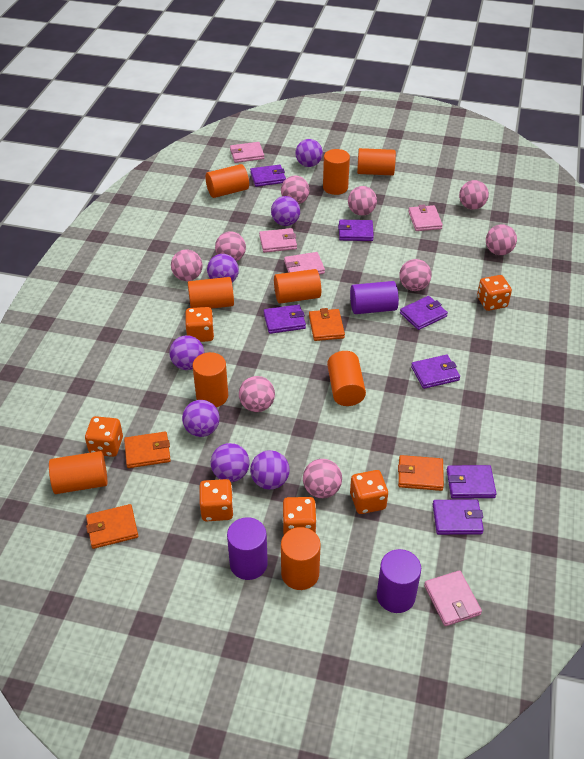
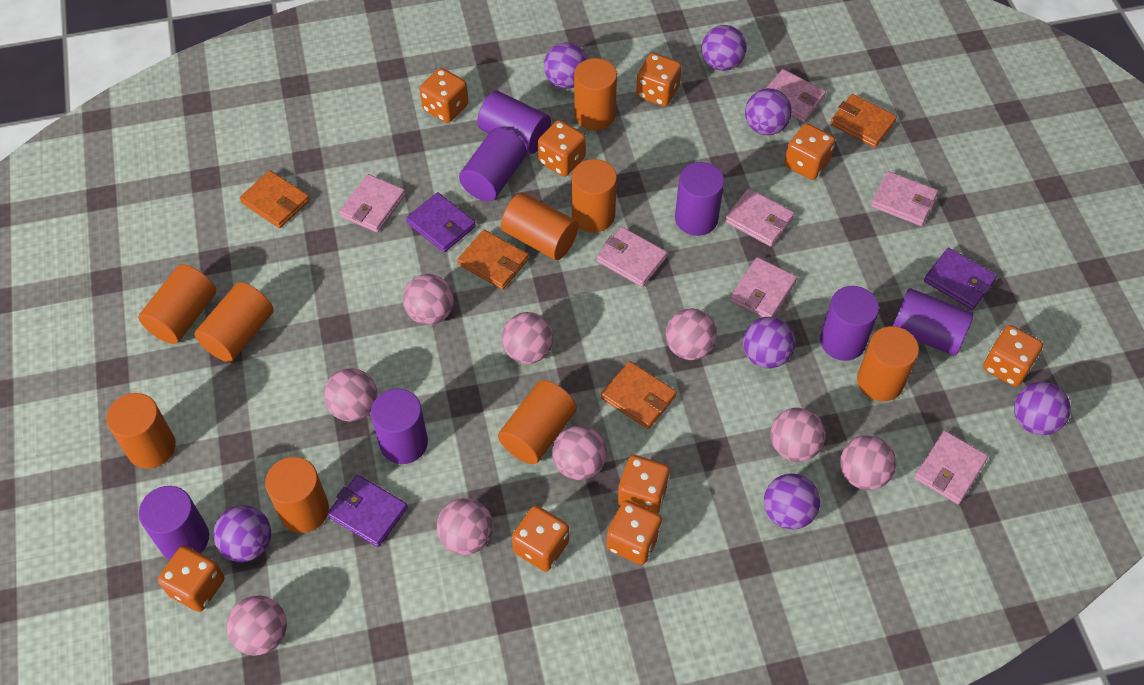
orange dice: [85,416,123,457] [185,307,214,342] [199,479,234,521] [283,497,317,534] [350,470,388,514] [477,275,512,311] = 6 -> [158,546,225,612] [420,68,468,123] [512,505,569,571] [538,120,586,177] [606,500,662,565] [618,455,670,513] [636,53,682,107] [784,123,835,180] [983,325,1043,387] = 9
pink wallet: [230,142,264,163] [259,228,297,253] [284,252,325,274] [408,204,443,231] [424,570,482,626] = 5 -> [339,174,405,233] [597,227,667,287] [725,188,795,247] [730,257,797,317] [766,69,826,122] [871,171,938,226] [914,431,988,504] = 7
purple cylinder: [227,517,268,580] [350,281,399,314] [377,549,421,613] = 3 -> [139,486,209,560] [371,389,428,464] [459,128,527,202] [477,91,551,154] [675,162,724,236] [820,286,879,361] [893,288,974,356] = 7
purple wallet: [250,165,286,187] [264,304,306,334] [338,220,374,241] [400,296,448,330] [411,355,460,389] [433,499,484,535] [447,465,497,499] = 7 -> [327,475,408,547] [406,192,476,252] [924,248,997,310] = 3

